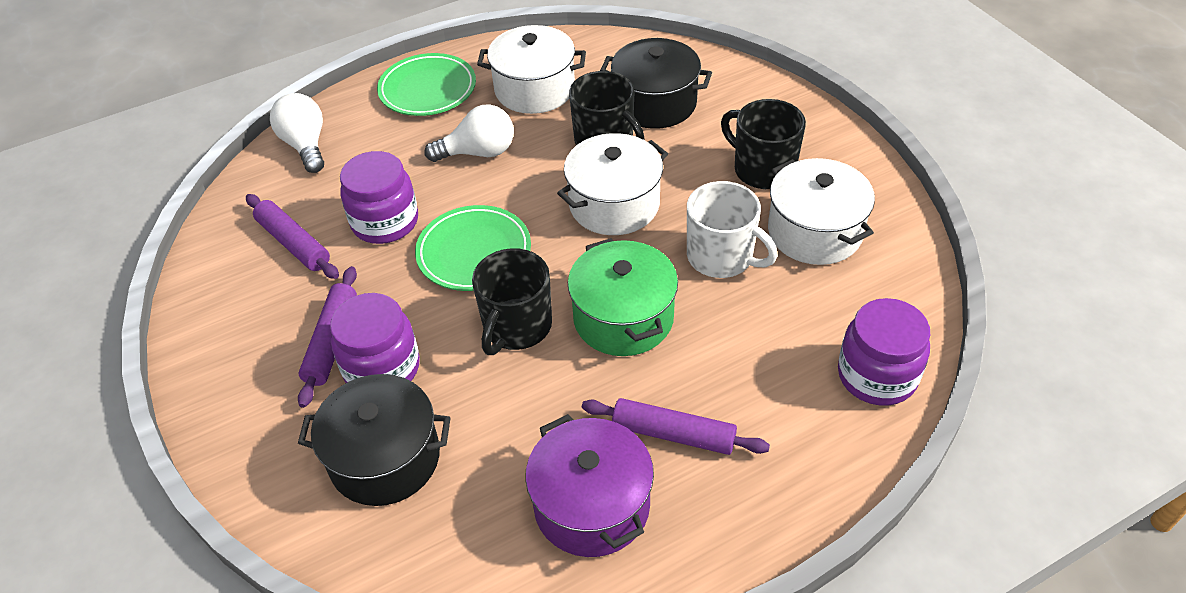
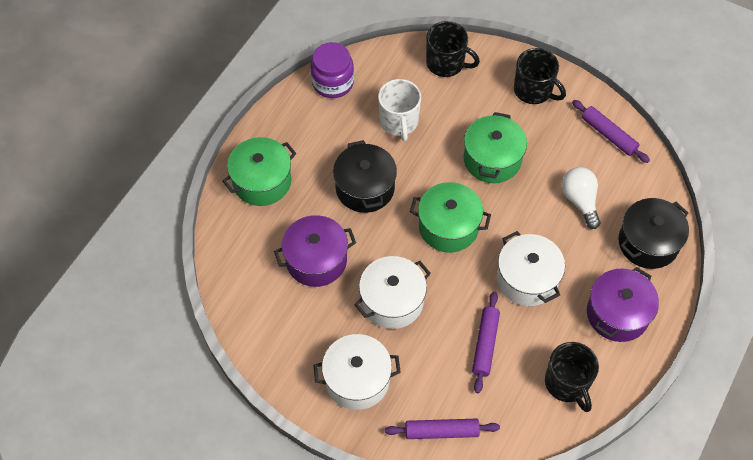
green plate: [377,53,476,116] [415,205,531,291] = 2 -> none = 0
green pot: [568,238,678,356] = 1 -> [223,137,296,206] [410,182,491,253] [464,112,527,183] = 3
purple jar: [330,293,420,383] [340,151,418,244] [838,298,930,406] = 3 -> [311,42,354,98] = 1
purple pot: [525,414,654,557] = 1 -> [274,215,356,287] [587,267,659,342] = 2
white light bulb: [270,93,324,173] [424,104,514,162] = 2 -> [562,167,600,229] = 1

